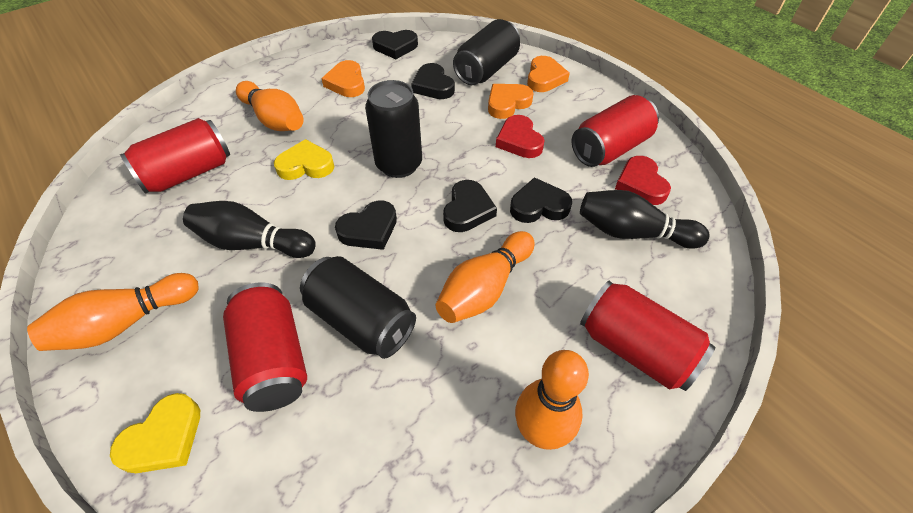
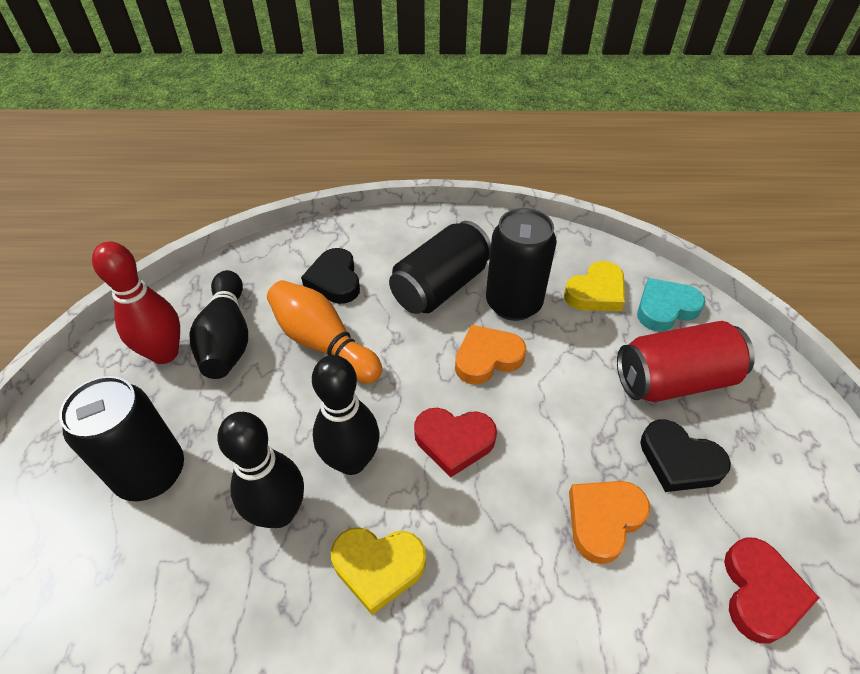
black bowling pin: [183,201,315,258] [580,190,710,249] = 2 -> [189,270,248,379] [217,412,304,528] [312,355,379,475] = 3
black heart: [335,200,397,250] [372,30,418,59] [411,63,455,99] [443,180,497,232] [510,177,572,223] = 5 -> [301,248,360,304] [640,419,731,492] = 2
orange bowling pin: [27,273,199,351] [236,81,304,131] [435,231,535,323] [515,350,589,450] = 4 -> [267,280,382,384] = 1
orange heart: [321,60,365,97] [488,84,533,119] [527,56,570,92] = 3 -> [455,325,526,385] [569,481,650,564] = 2
red bowling pin: none = 0 -> [92,242,180,364] = 1
red can: [120,118,230,194] [223,282,307,412] [572,95,659,167] [580,281,716,391] = 4 -> [617,321,755,402] = 1
turquoise heart: none = 0 -> [637,278,705,332] = 1

